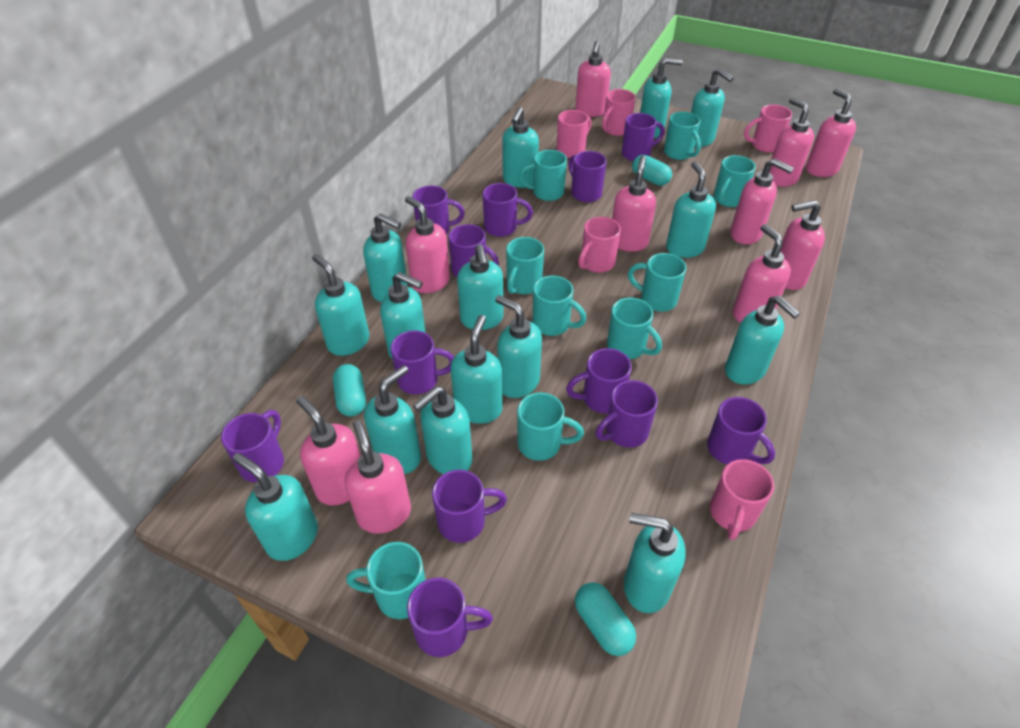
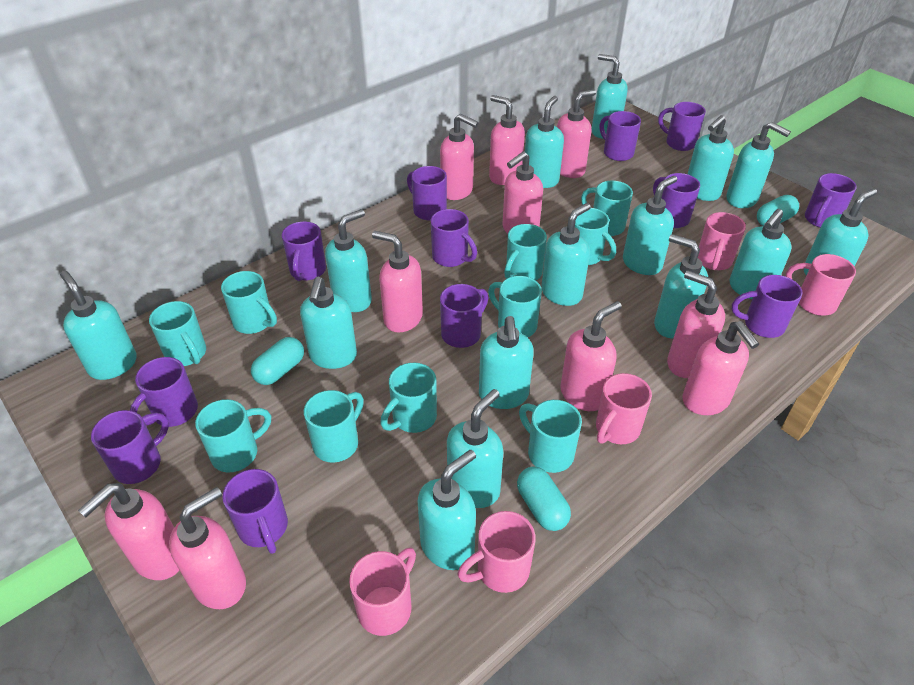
turquoise mug: [346,542,426,619] [506,237,544,294] [517,392,584,461] [519,150,567,201] [533,276,587,336] [607,298,662,359] [628,253,686,312] [664,111,701,160] [713,155,756,207] = 9 -> [149,301,206,366] [195,399,271,472] [221,271,277,334] [304,390,364,463] [380,363,437,433] [488,276,542,337] [504,224,547,280] [519,400,582,473] [575,208,616,265] [581,180,633,236] = 10

